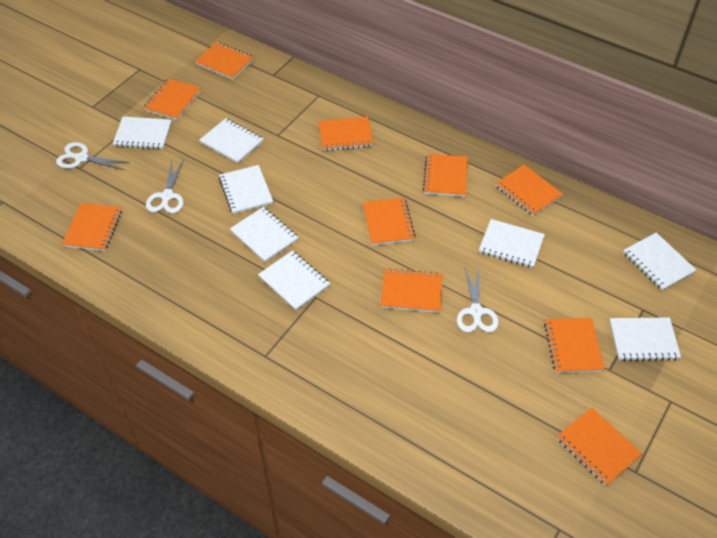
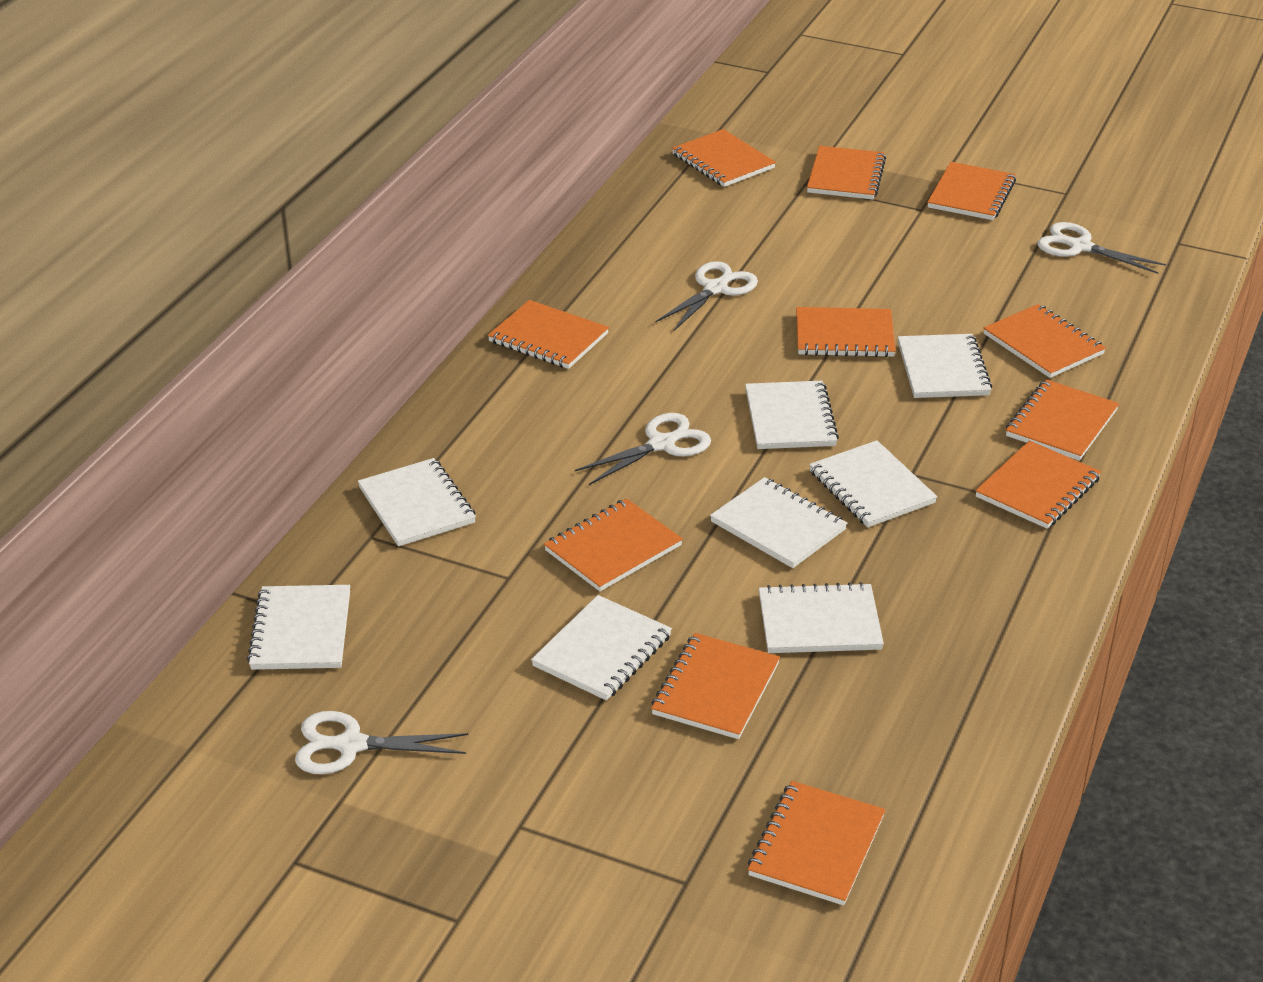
orange notebook: [62,203,122,251] [143,78,201,120] [195,42,254,80] [318,117,374,151] [363,198,415,246] [381,269,442,313] [423,154,468,197] [495,165,563,216] [544,318,605,373] [557,408,642,486] = 10 -> [488,300,609,369] [544,499,683,591] [651,633,780,739] [672,129,776,187] [748,781,885,906] [796,307,896,357] [807,146,886,200] [927,162,1016,220] [975,440,1101,529] [984,304,1106,378] [1006,379,1119,461] = 11
white scissors: [56,142,130,170] [146,159,184,213] [457,266,499,332] = 3 -> [295,711,468,774] [575,413,711,485] [656,261,758,331] [1038,222,1166,274] = 4

